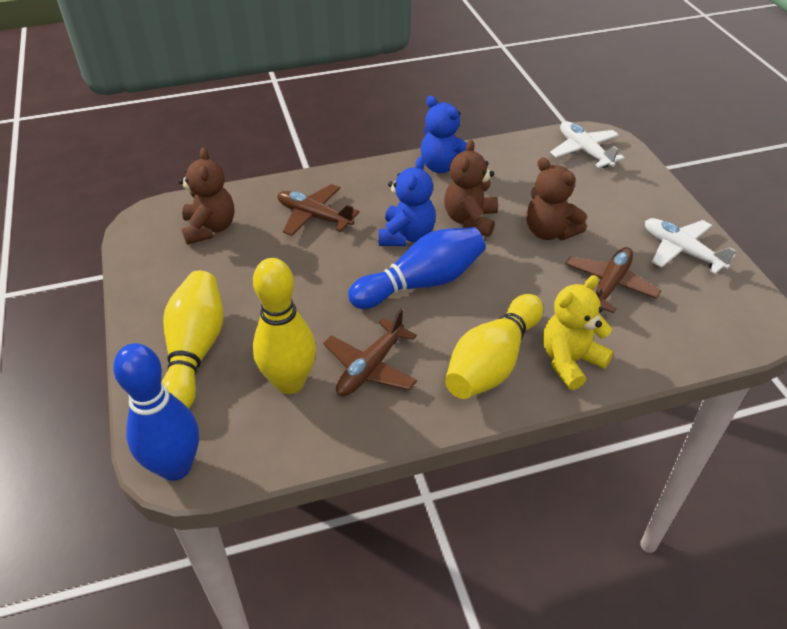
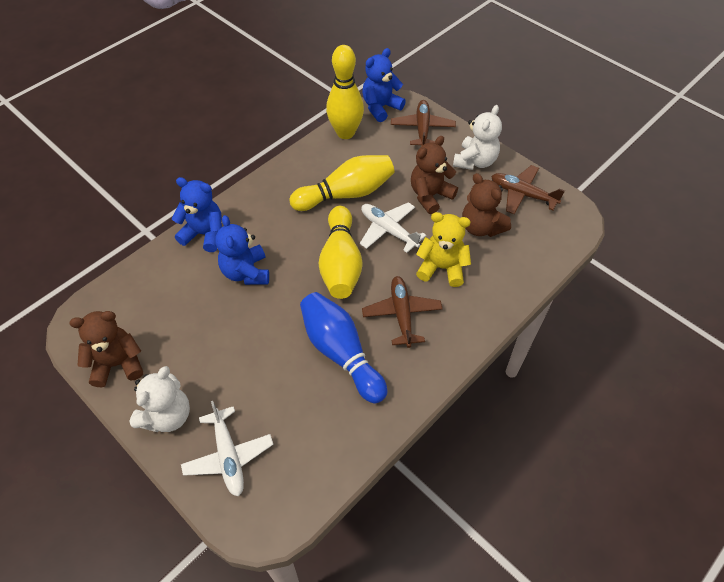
blue bowling pin: [113,343,199,481] [348,227,485,309] = 2 -> [300,292,387,403] = 1
blue teddy bear: [379,157,436,246] [421,96,467,173] = 2 -> [172,177,222,252] [215,215,269,285] [362,48,406,122] = 3
white teddy bear: none = 0 -> [129,366,190,432] [453,105,502,170] = 2

